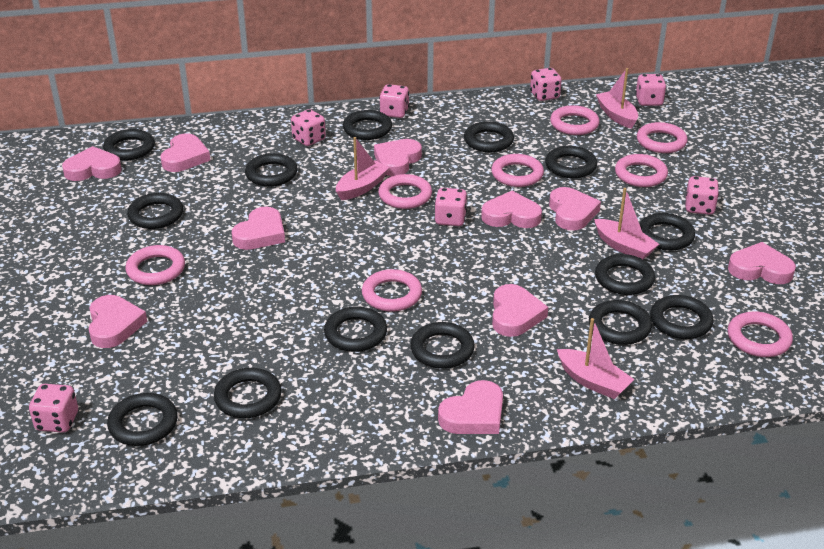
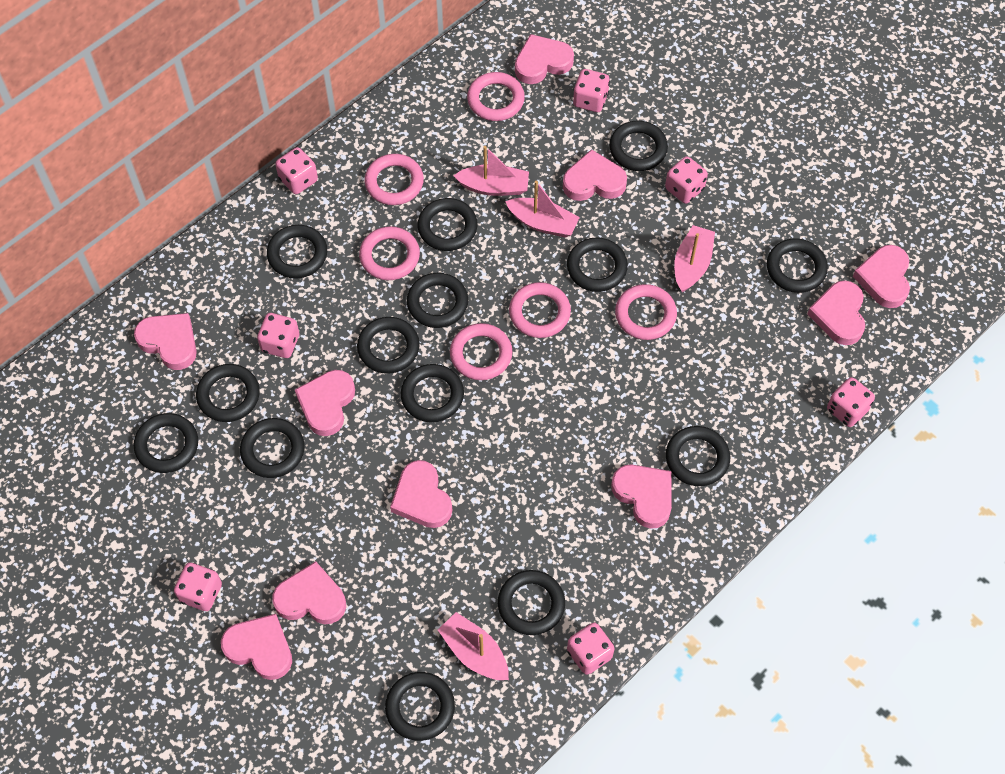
pink ring: [125,245,185,285] [362,269,422,312] [378,174,432,209] [491,154,544,187] [550,105,600,135] [615,154,668,187] [637,122,688,153] [728,311,793,357] = 8 -> [359,226,420,280] [364,154,424,205] [450,323,512,380] [467,72,525,121] [509,282,571,338] [615,284,677,340] = 6

